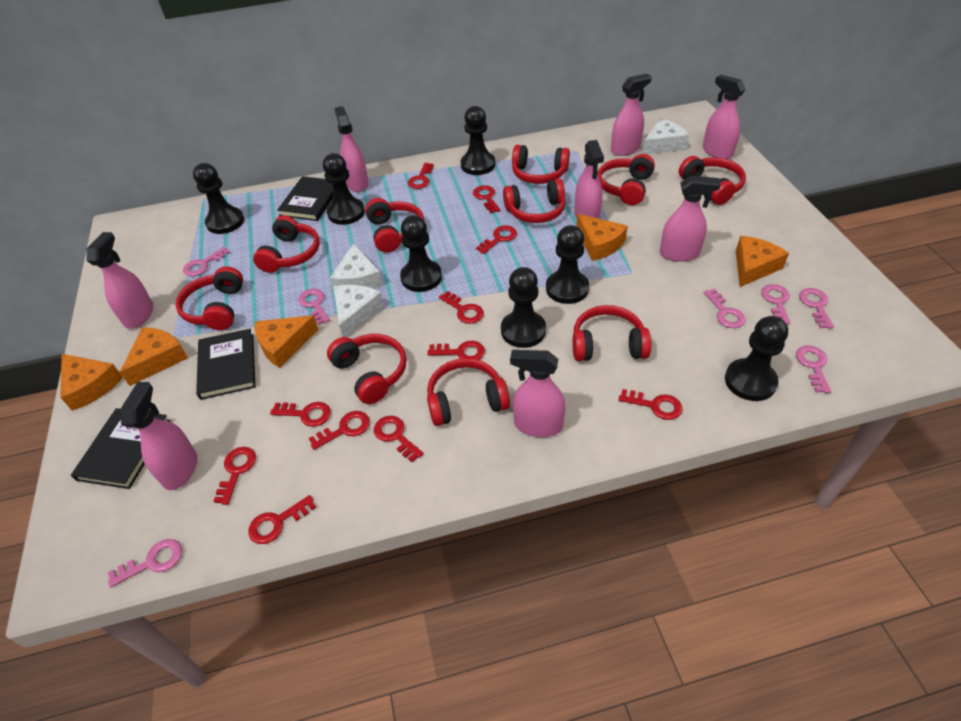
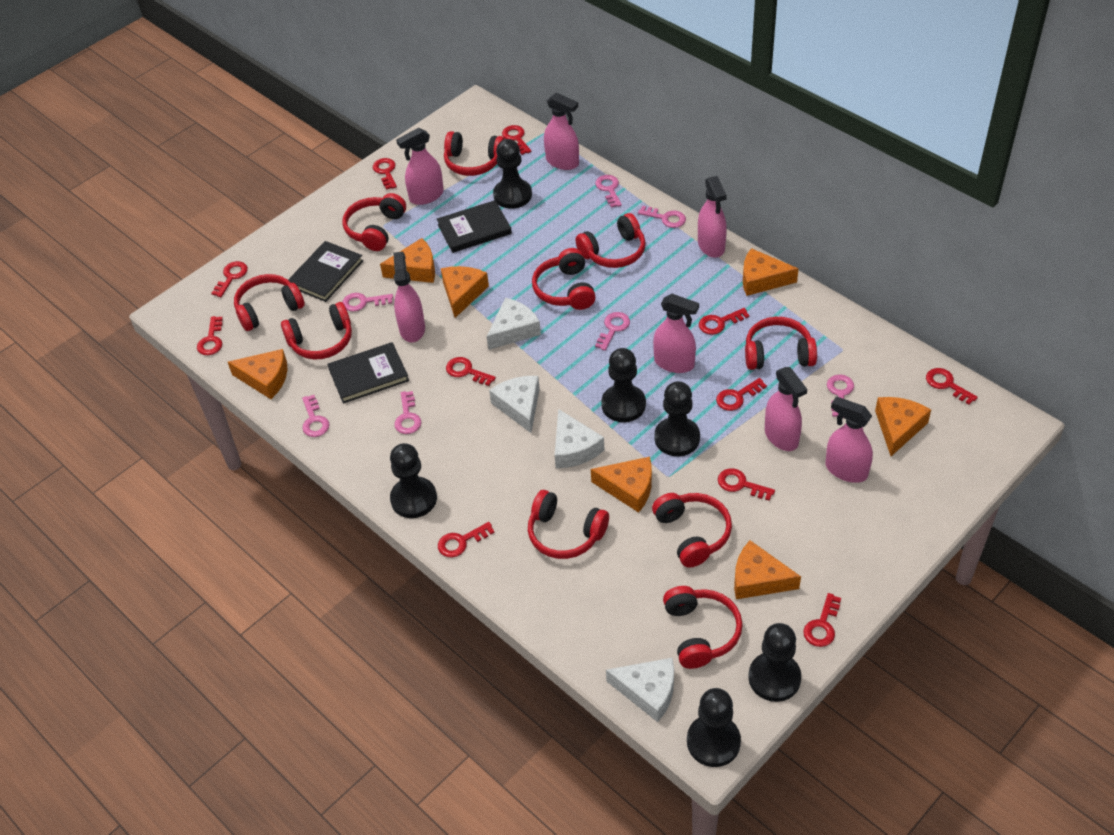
black pawn: [193,163,244,234] [323,153,365,225] [400,215,442,292] [461,106,495,175] [501,267,546,348] [546,225,589,304] [725,316,788,401] = 7 -> [390,443,437,518] [493,139,532,209] [601,348,646,422] [655,381,700,456] [687,688,741,767] [748,623,801,702] = 6
orange cheese: [60,354,123,411] [120,327,188,386] [255,315,319,368] [577,214,628,261] [736,236,789,287] = 5 -> [228,349,288,399] [380,238,435,283] [441,266,489,318] [591,457,652,513] [734,540,801,599] [743,248,798,296] [875,397,931,456] = 7
pink spray bottle: [87,232,154,329] [120,382,197,490] [334,106,369,192] [510,350,566,437] [574,140,604,219] [611,74,652,156] [660,176,721,262] [703,75,746,159] = 8 -> [394,252,425,342] [396,128,444,205] [544,93,579,170] [653,294,699,373] [698,176,727,258] [765,367,807,451] [825,396,873,483] = 7
white cheese: [330,243,383,290] [333,285,384,337] [642,118,689,154] = 3 -> [486,298,541,350] [489,376,540,433] [555,409,604,468] [606,658,674,722] = 4

